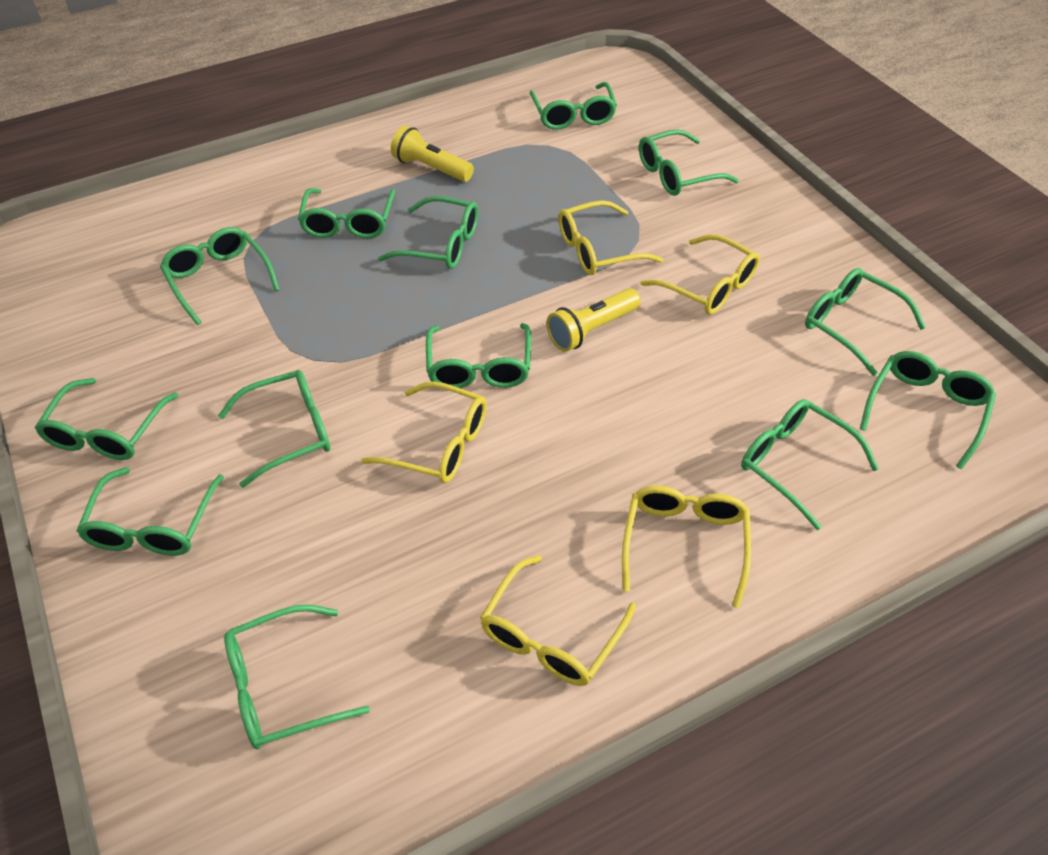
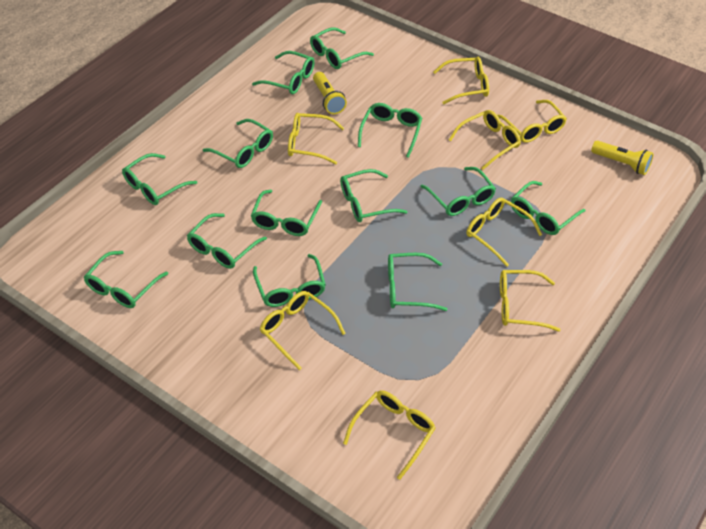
yellow glasses: [361,381,487,483] [480,555,636,686] [558,200,663,275] [622,486,751,608] [641,234,760,315] = 5 -> [260,291,345,370] [288,113,344,165] [343,390,435,480] [433,57,489,104] [449,110,521,170] [466,198,542,267] [497,100,567,143] [500,270,560,332] = 8

